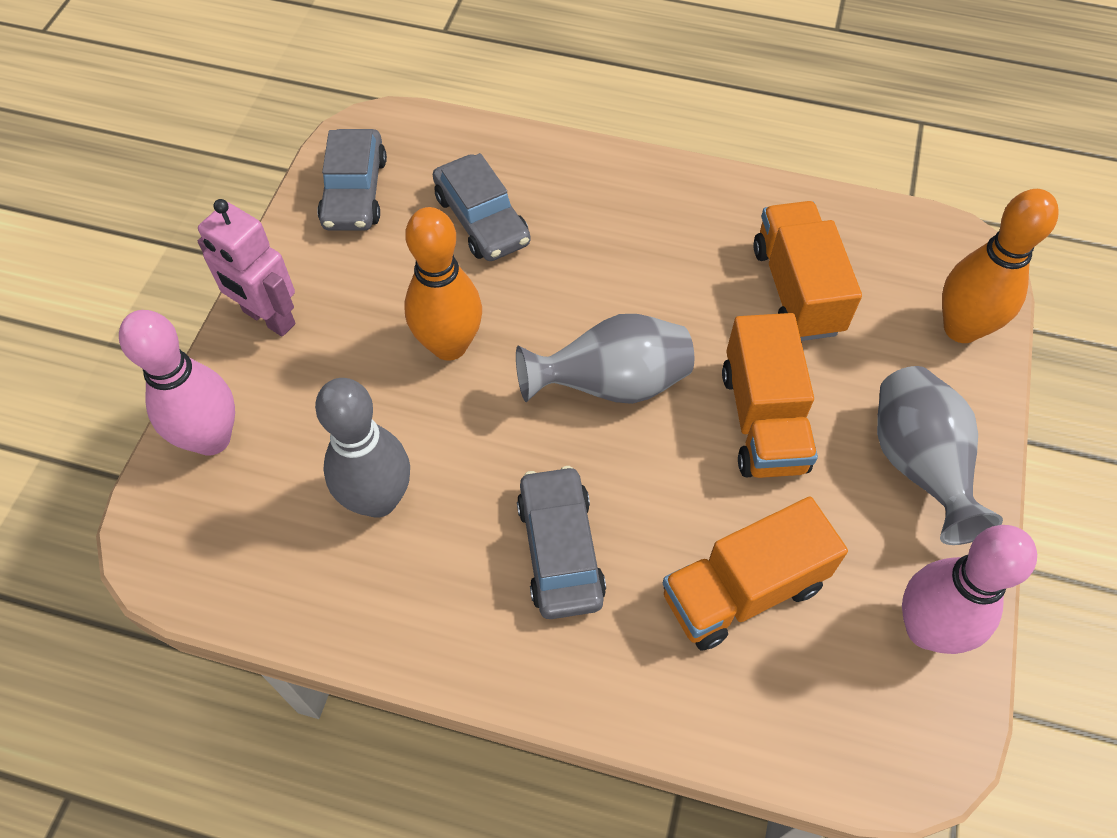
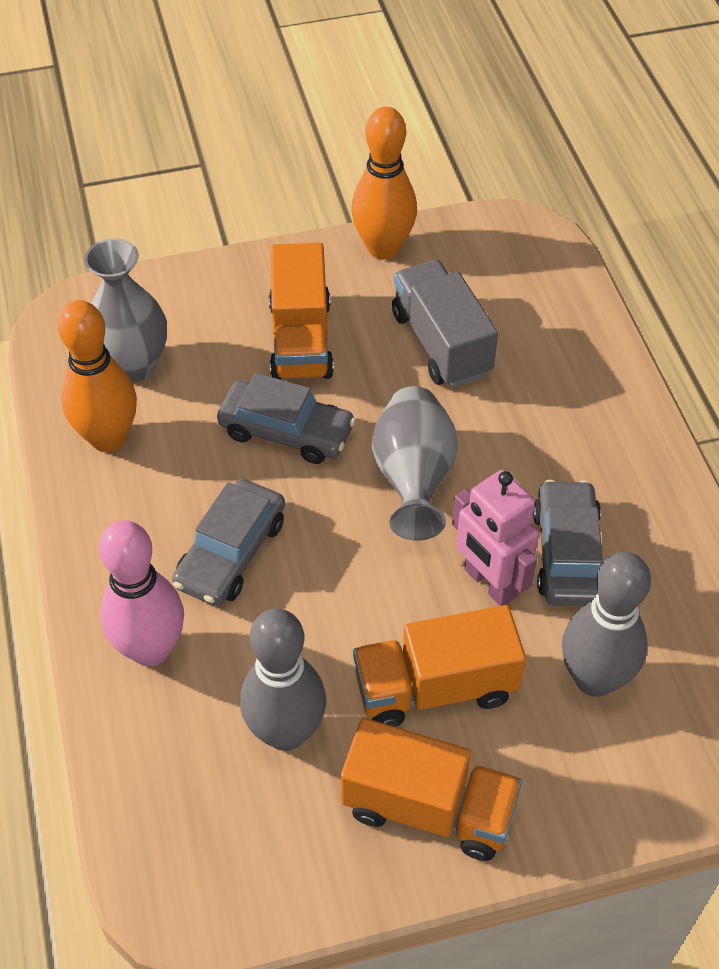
grey bowling pin: [315,378,410,518] = 1 -> [240,608,326,751] [562,552,651,697] = 2
grey truck: none = 0 -> [392,260,498,387] = 1
pink bowling pin: [119,310,235,456] [902,525,1037,654] = 2 -> [99,520,184,667] = 1

